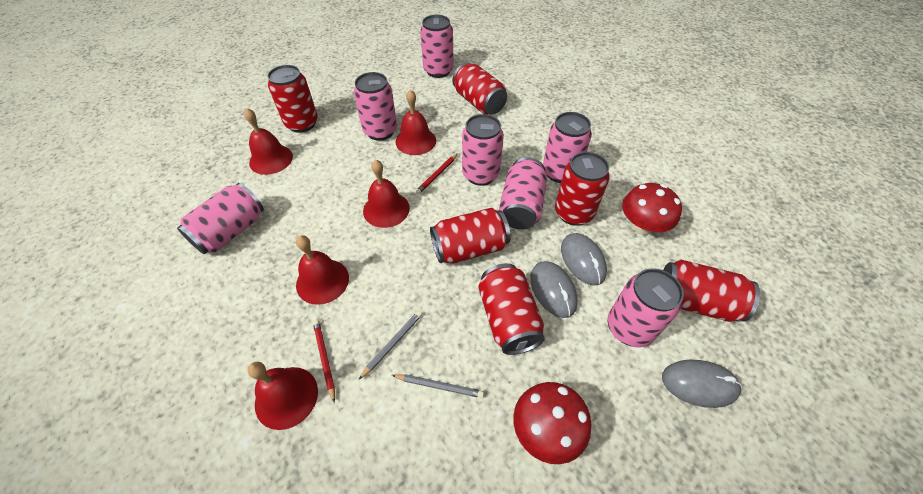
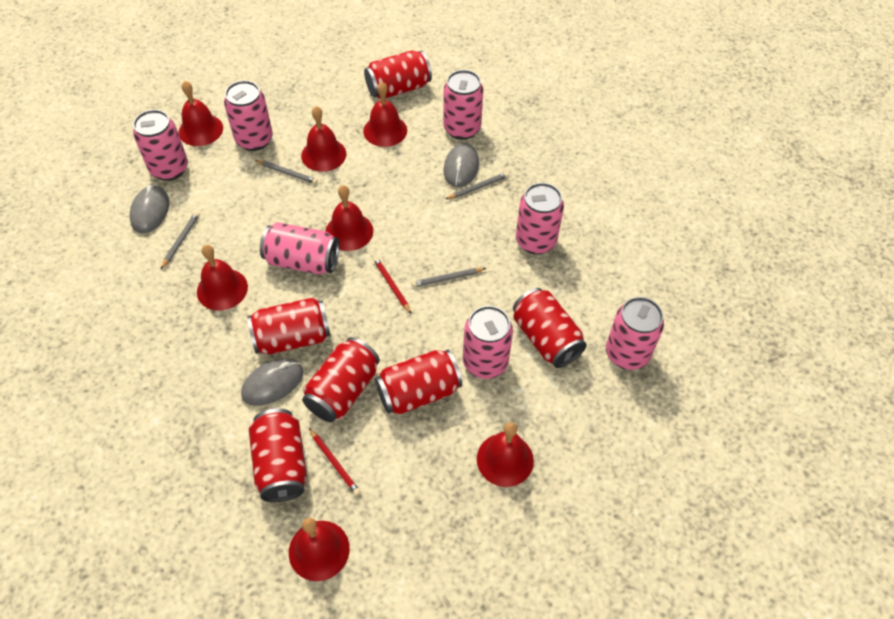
grey pencil: [359,311,422,379] [392,374,484,398] = 2 -> [161,212,200,269] [255,160,318,184] [411,268,486,287] [446,172,509,199] = 4
red bell: [244,108,293,175] [248,362,318,430] [296,235,349,305] [363,160,410,228] [396,90,436,155] = 5 -> [179,81,223,146] [197,245,248,311] [289,518,350,581] [301,106,346,172] [325,185,373,251] [363,82,407,147] [477,422,534,487] = 7
red mushroom: [513,382,592,464] [622,183,682,235] = 2 -> none = 0

